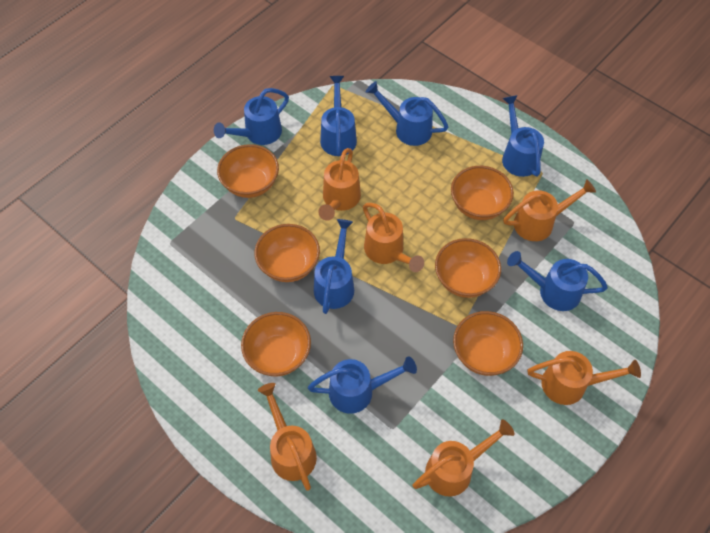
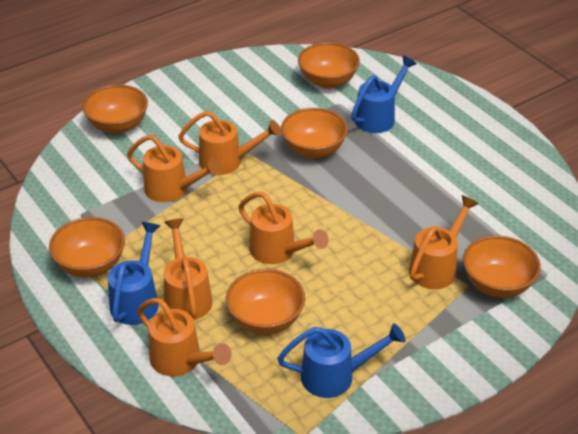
blue watering can: [214,88,289,145] [308,356,417,414] [314,219,354,314] [320,76,357,156] [366,81,448,146] [502,95,544,177] [507,251,608,311] = 7 -> [108,222,160,325] [277,323,406,398] [351,56,417,133] = 3

